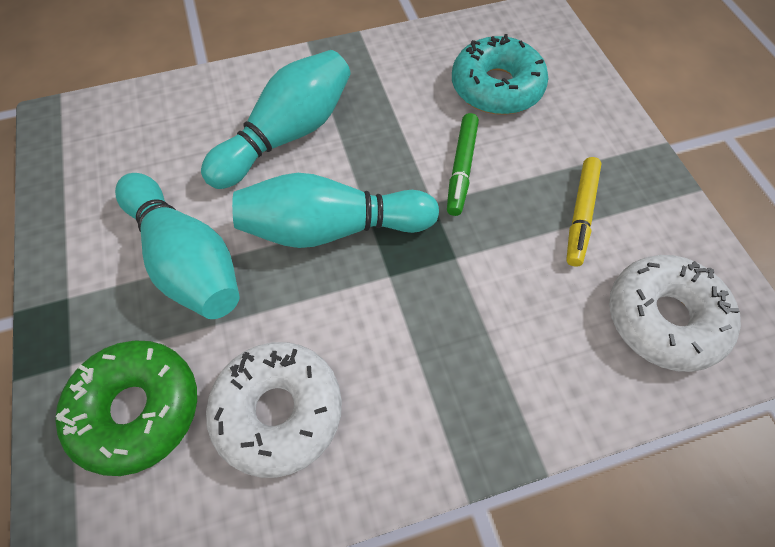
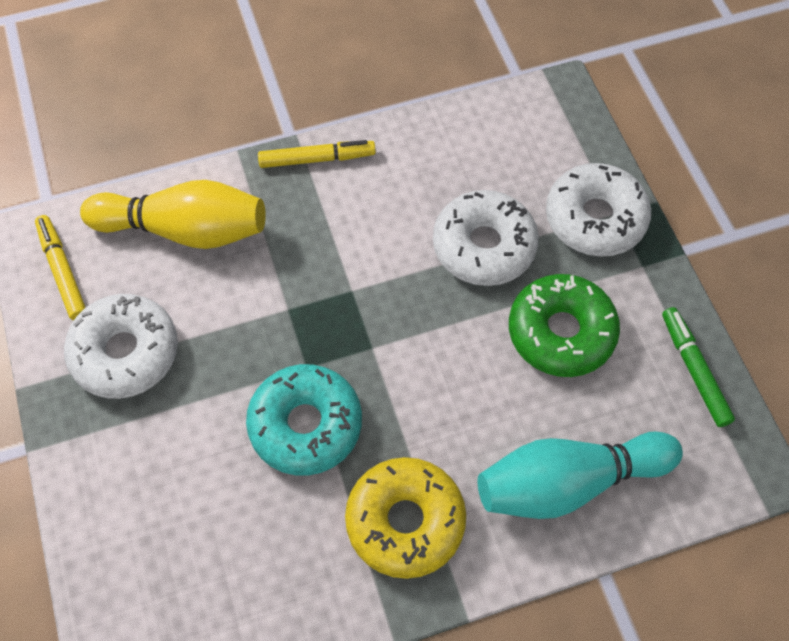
turquoise bowling pin: [115,173,240,319] [201,50,351,189] [232,173,439,248] = 3 -> [478,431,683,519] = 1
white donut: [206,342,342,478] [609,255,741,372] = 2 -> [64,294,178,399] [433,190,539,286] [546,163,651,257] = 3
yellow bowling pin: none = 0 -> [80,180,266,249] = 1
yellow donut: none = 0 -> [345,457,466,579] = 1
yellow marker: [566,157,602,267] = 1 -> [35,215,86,320] [258,140,376,168] = 2

